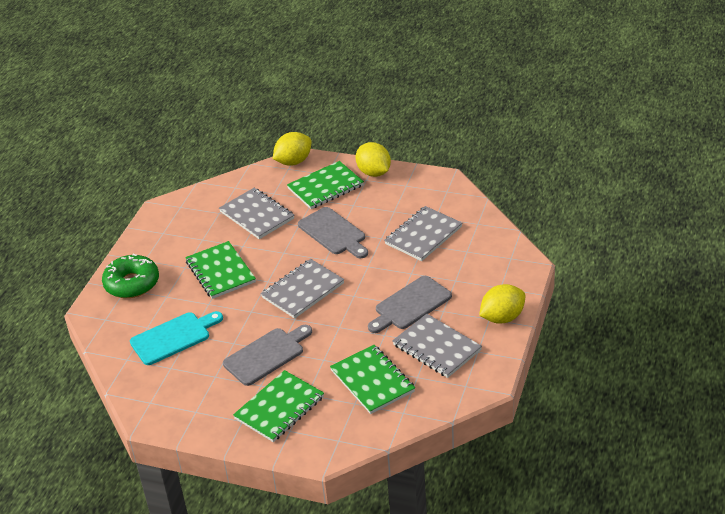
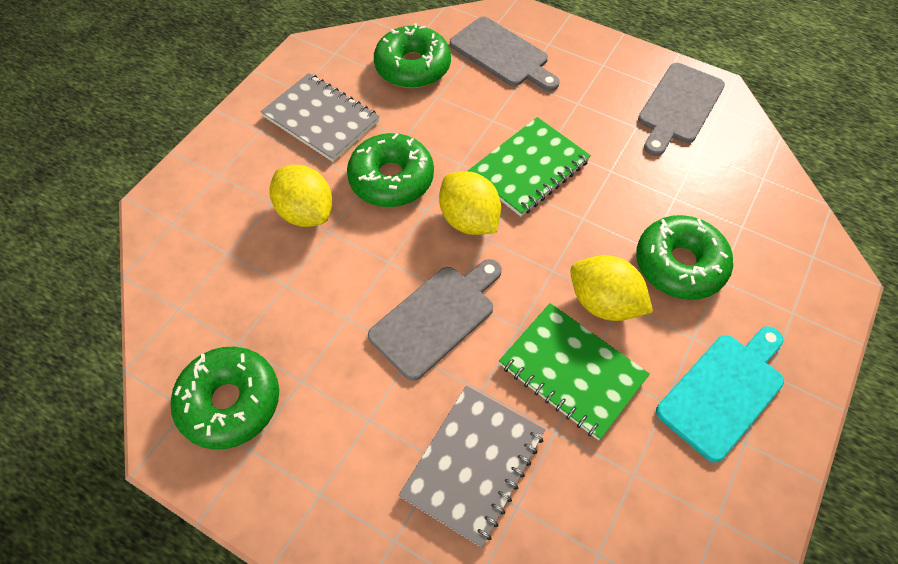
green donut: [102,254,159,298] = 1 -> [171,347,279,450] [347,133,434,207] [374,23,451,88] [636,215,733,300] = 4
green notebook: [185,241,256,299] [233,370,324,442] [287,161,364,209] [330,345,415,414] = 4 -> [468,117,591,217] [499,303,650,440] = 2
grey notebook: [219,188,294,239] [261,259,344,319] [384,206,462,261] [392,314,482,378] = 4 -> [261,73,380,162] [399,385,545,547] = 2

